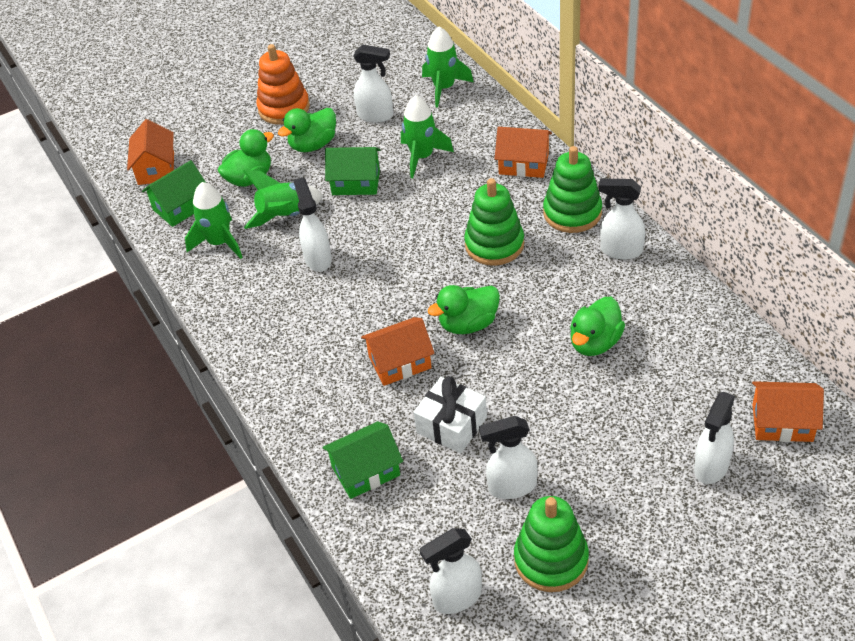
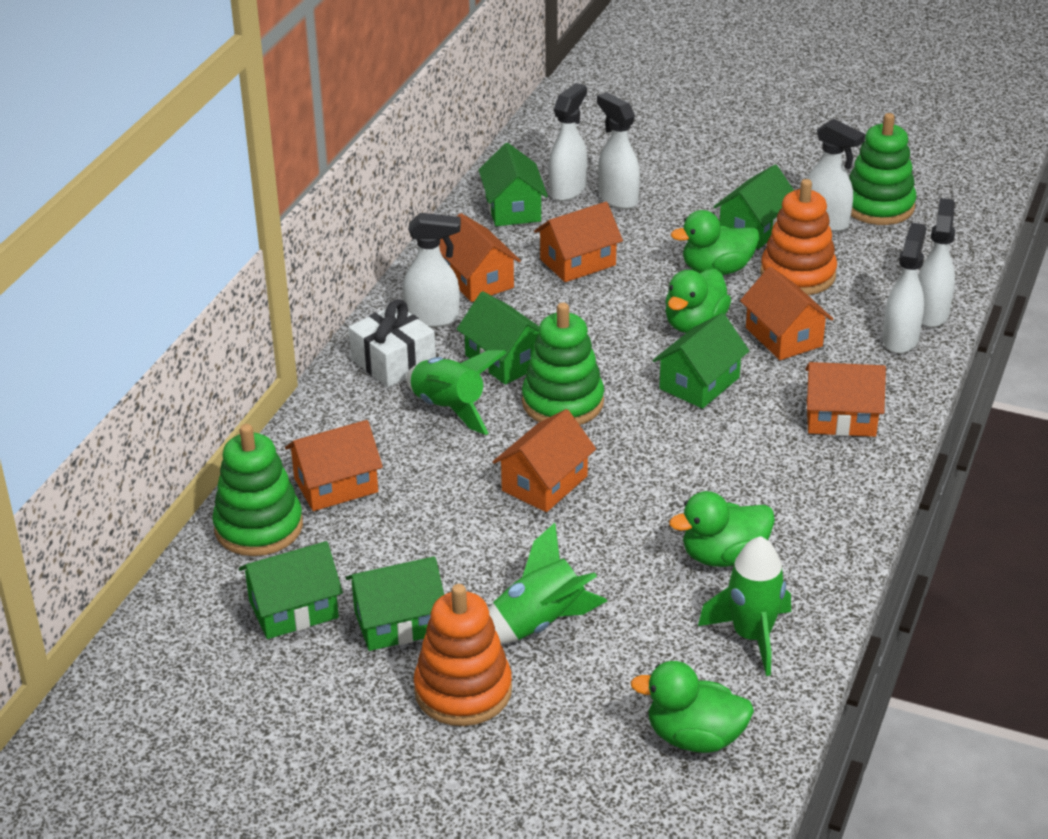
green house: [142,160,206,227] [322,421,403,499] [325,147,380,195] = 3 -> [239,541,343,639] [346,556,444,651] [457,291,539,385] [479,143,548,226] [653,313,749,409] [713,165,794,249] = 6
green rocket: [185,182,243,259] [243,170,324,229] [401,95,454,178] [422,27,473,107] = 4 -> [406,350,506,435] [488,523,607,644] [698,536,791,676] = 3
orange house: [127,119,174,185] [361,317,435,386] [495,127,552,178] [752,381,824,442] = 4 -> [285,420,383,511] [439,213,521,302] [493,409,596,512] [534,202,623,282] [740,267,833,360] [805,362,886,437] = 6
orange stacking toy: [256,44,310,125] = 1 -> [414,584,512,726] [760,179,837,295] = 2

